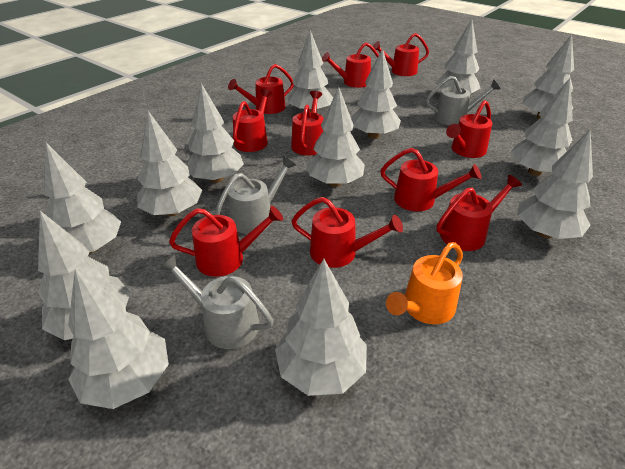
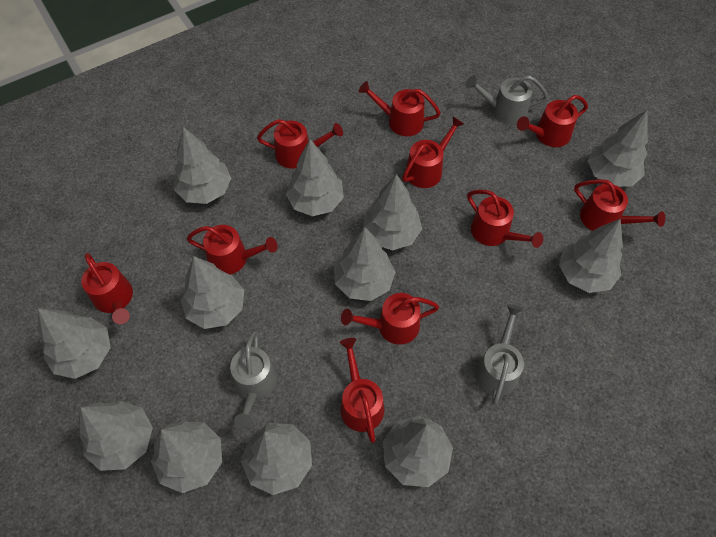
grey tree: [38,211,131,340] [44,143,121,253] [68,269,169,409] [137,111,202,216] [186,83,244,183] [275,259,367,396] [288,30,333,112] [306,87,365,187] [351,48,401,139] [436,19,481,93] [510,78,573,176] [517,129,593,239] [523,34,574,119] = 13 -> [38,308,110,379] [79,401,153,471] [151,421,222,493] [174,127,231,204] [181,256,244,329] [241,423,312,495] [286,139,344,216] [334,227,395,301] [362,174,422,251] [383,416,453,487] [559,219,623,293] [587,110,648,187] = 12
orange watering can: [386,242,463,324] = 1 -> none = 0

